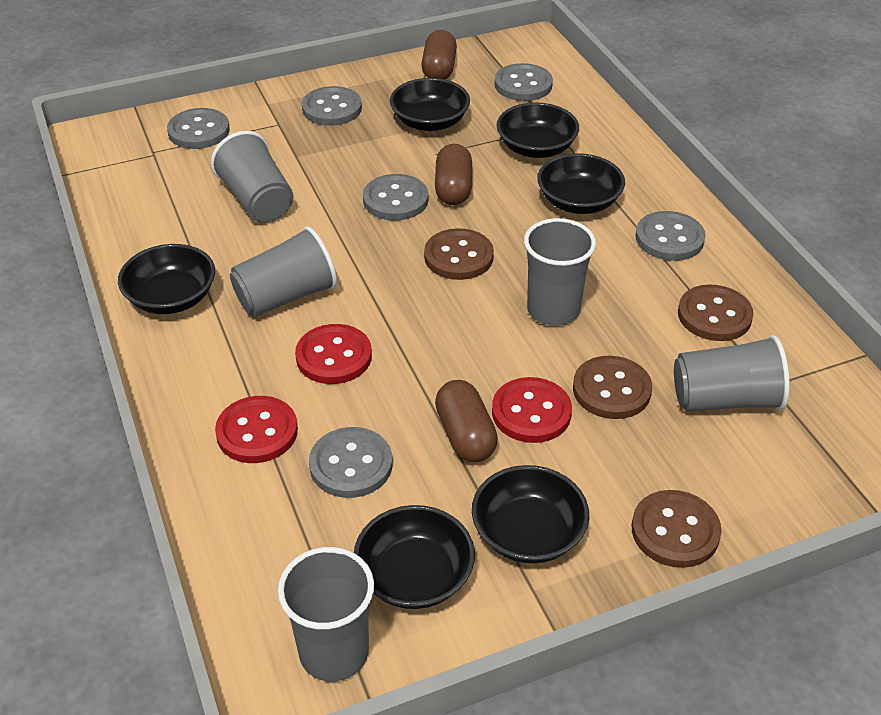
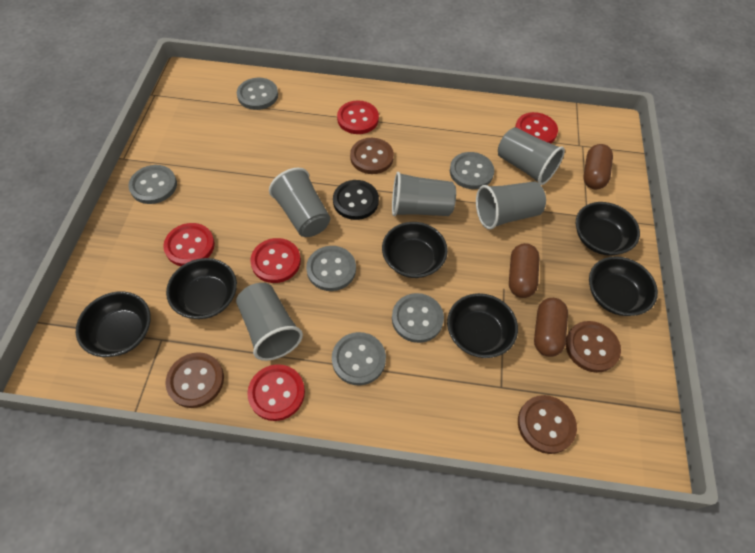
black button: none = 0 -> [333,180,379,220] = 1
red button: [215,396,298,463] [295,324,372,384] [492,377,572,443] = 3 -> [163,223,215,266] [247,364,305,421] [250,238,301,283] [337,100,379,134] [515,112,558,144] = 5

